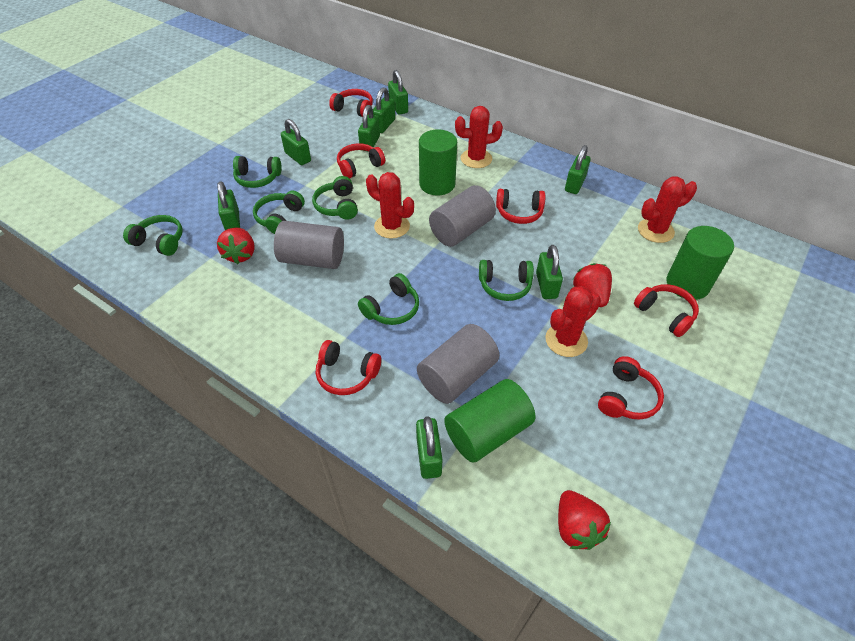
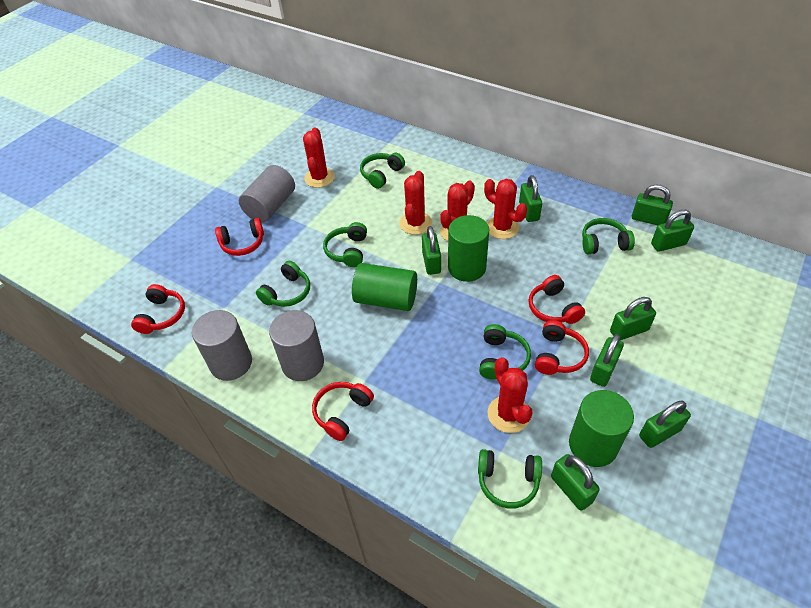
red cactus: [366,172,414,239] [455,106,503,168] [545,286,601,357] [638,176,697,243] = 4 -> [303,127,335,188] [399,171,432,235] [440,181,475,241] [484,179,527,239] [487,357,533,433] = 5
red headphones: [316,340,381,395] [329,89,373,117] [337,143,385,179] [496,189,545,224] [598,356,664,420] [634,284,699,337] = 6 -> [131,284,185,334] [215,218,264,256] [312,382,374,441] [529,275,585,324] [535,320,589,375] = 5
red strawberry: [217,228,255,264] [558,490,611,550] [573,263,612,307] = 3 -> none = 0

